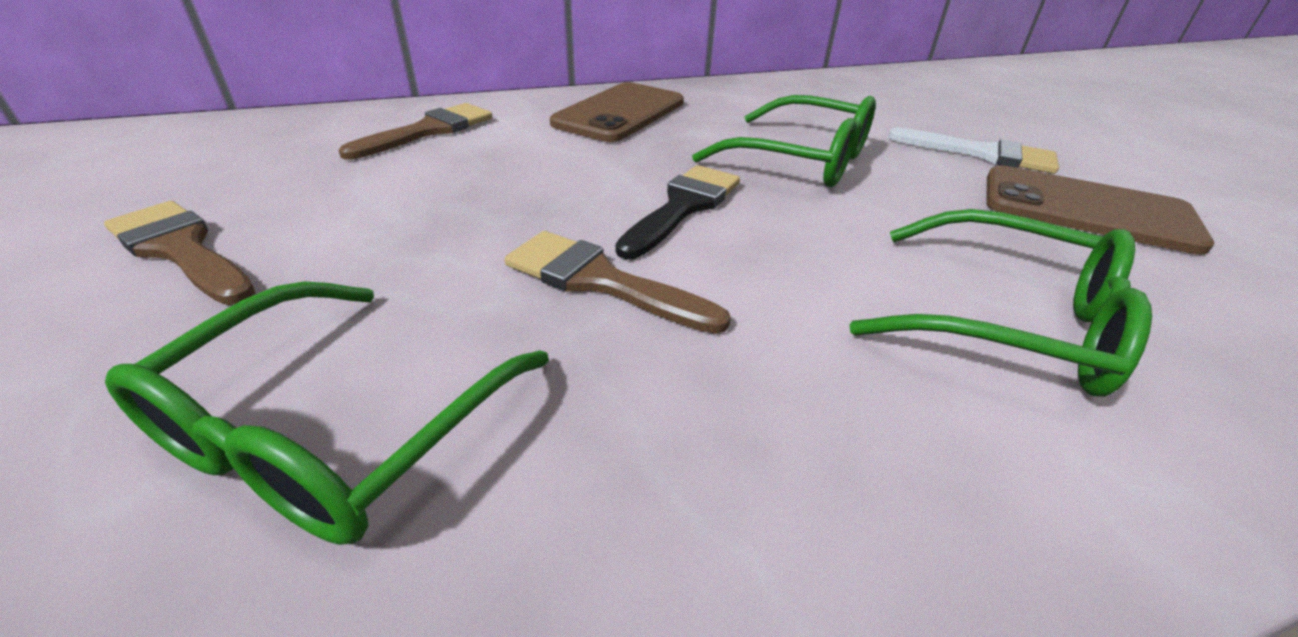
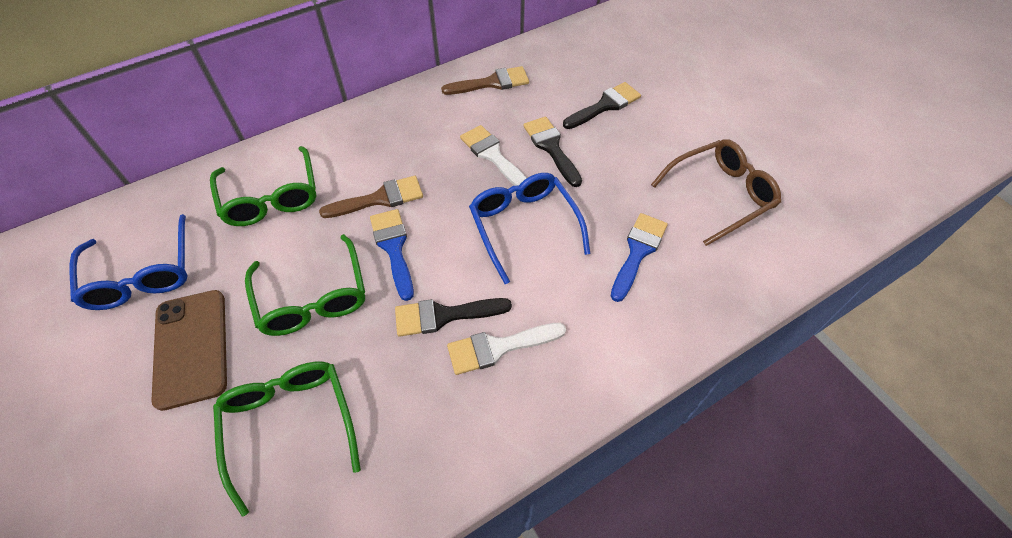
black brush: [616,165,740,259] = 1 -> [395,298,512,337] [523,117,582,187] [563,82,641,129] = 3
blue brush: none = 0 -> [370,209,414,301] [611,213,668,302] = 2
blue glasses: none = 0 -> [70,214,188,310] [469,173,590,284] = 2
brown brush: [104,201,256,305] [339,103,492,160] [504,231,731,334] = 3 -> [319,176,423,218] [441,66,529,95] = 2
brown glasses: none = 0 -> [651,139,781,246] = 1
brown phone: [550,82,684,142] [986,165,1214,255] = 2 -> [151,290,227,411] = 1
white brush: [888,127,1059,174] = 1 -> [447,323,566,375] [460,125,527,186] = 2

